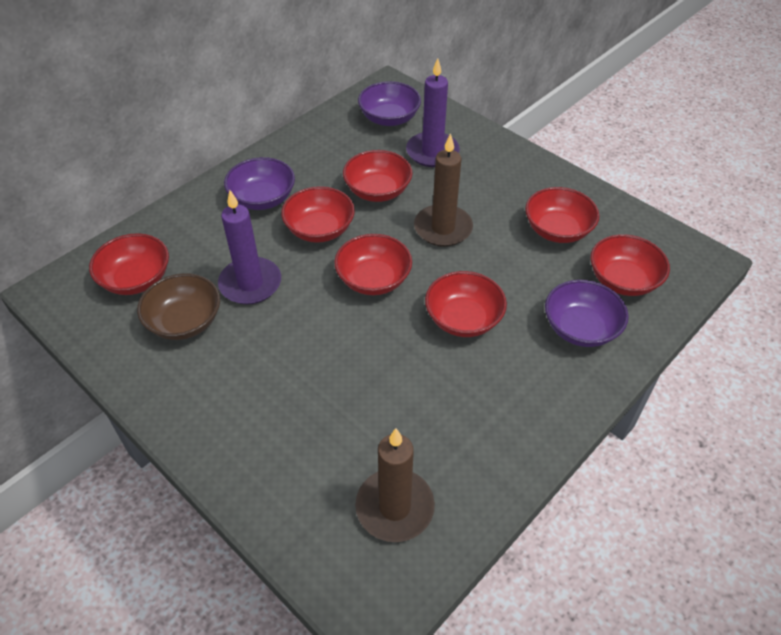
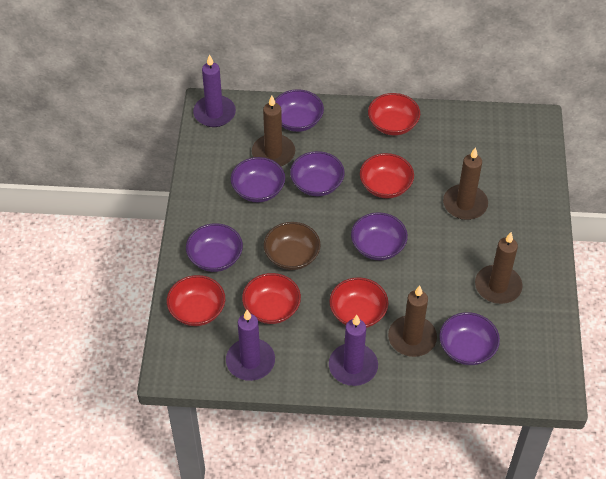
brown candle: [355,428,435,542] [414,133,473,247] = 2 -> [252,95,295,166] [388,285,437,357] [443,147,488,220] [475,232,523,304] = 4
purple bowl: [224,157,295,210] [358,81,421,126] [545,280,629,347] = 3 -> [186,223,243,272] [231,157,285,202] [275,89,324,132] [290,151,345,196] [351,212,408,260] [439,312,500,365] = 6
purple candle: [218,190,281,304] [406,58,460,167] = 2 -> [193,54,236,127] [226,310,275,381] [329,315,378,386] = 3
red bowl: [89,233,169,295] [281,186,355,243] [334,234,412,295] [343,150,413,202] [425,271,507,337] [525,187,599,243] [590,234,670,296] = 7 -> [167,275,225,326] [242,273,301,324] [329,277,388,328] [360,153,414,198] [368,93,420,135] = 5

